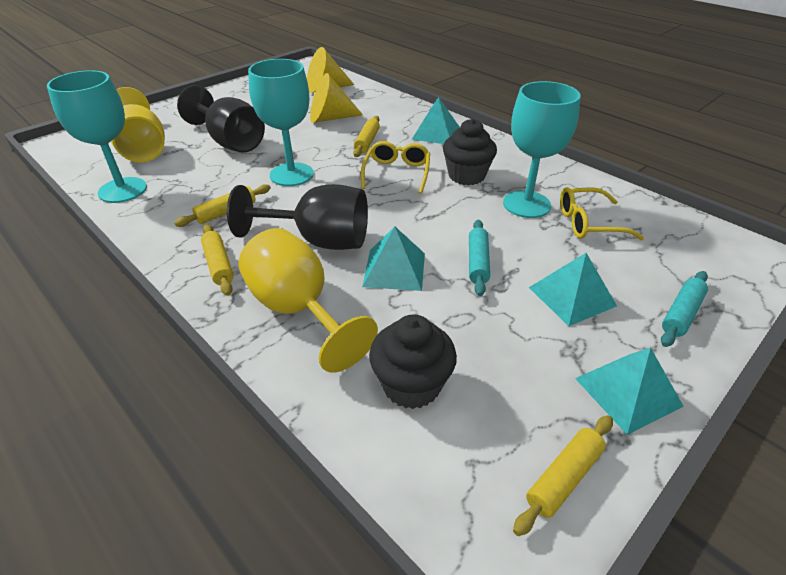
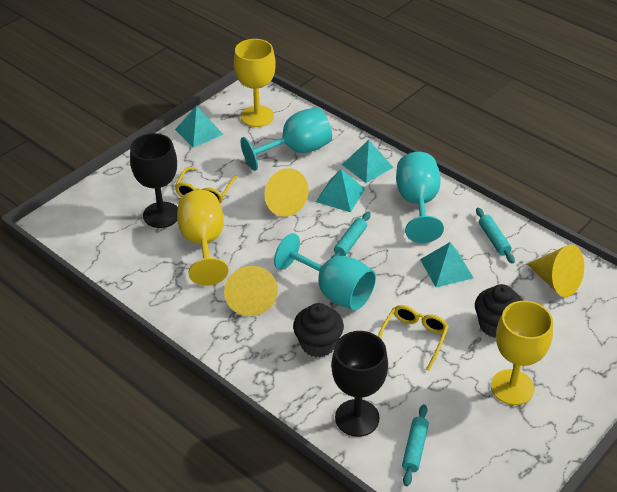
turquoise rolling pin: [469,220,490,296] [661,271,708,347] = 2 -> [330,212,370,259] [402,404,429,486] [476,208,515,264] = 3
yellow cone: [307,47,354,93] [310,73,363,123] = 2 -> [224,266,278,316] [264,168,309,217] [527,244,584,297] = 3
yellow goblet: [111,87,165,162] [238,228,378,373] = 2 -> [177,190,228,286] [234,39,276,127] [491,301,553,405] = 3
yellow rolling pin: [174,184,271,227] [201,224,234,296] [353,116,380,157] [513,415,613,536] = 4 -> none = 0

